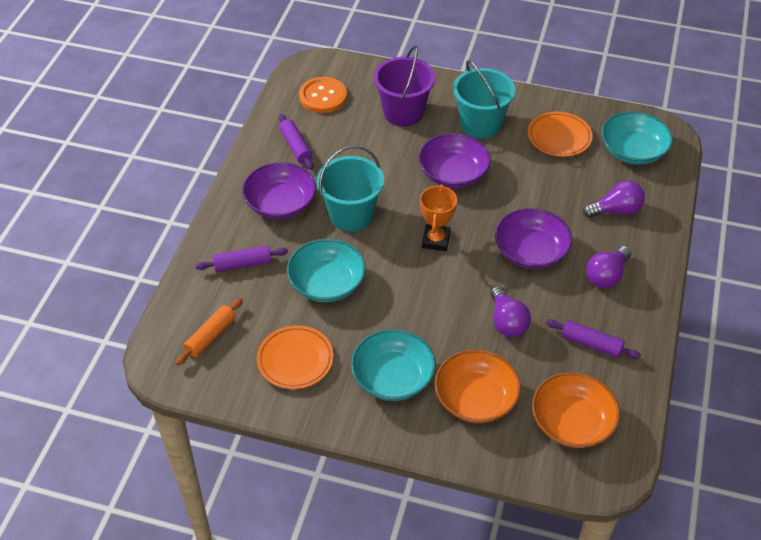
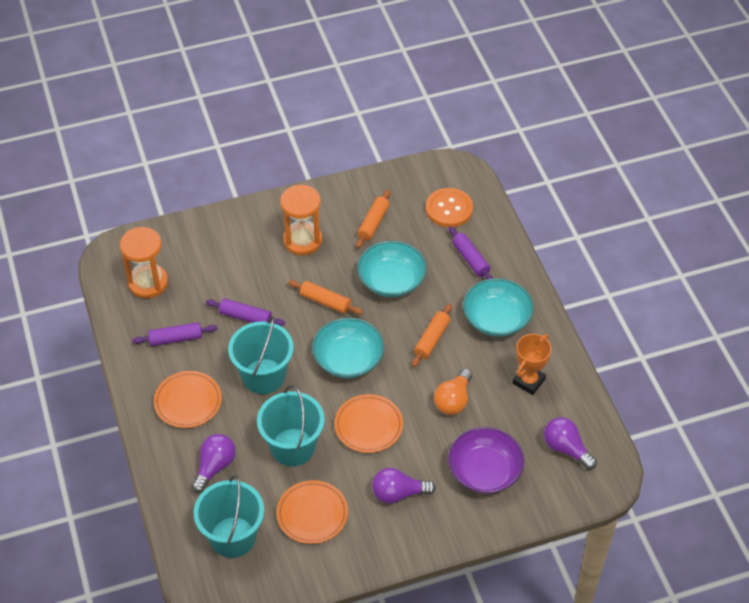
orange bowl: [435,349,521,423] [532,372,620,448] = 2 -> none = 0
orange hourglass: none = 0 -> [120,227,168,298] [280,184,322,255] = 2
orange light bulb: none = 0 -> [434,368,472,415] = 1
orange plate: [257,325,334,389] [528,112,593,157] = 2 -> [154,371,222,428] [277,480,348,544] [335,394,403,453] = 3
orange rolling pin: [176,298,243,365] = 1 -> [288,280,363,315] [356,190,390,248] [412,304,452,367] = 3
purple bowl: [242,162,316,219] [418,133,491,188] [495,208,572,269] = 3 -> [448,427,524,494] = 1
purple bucket: [374,46,435,127] = 1 -> none = 0
turquoise bucket: [317,145,384,232] [453,60,515,139] = 2 -> [193,475,264,558] [228,316,294,394] [257,385,325,466] = 3

